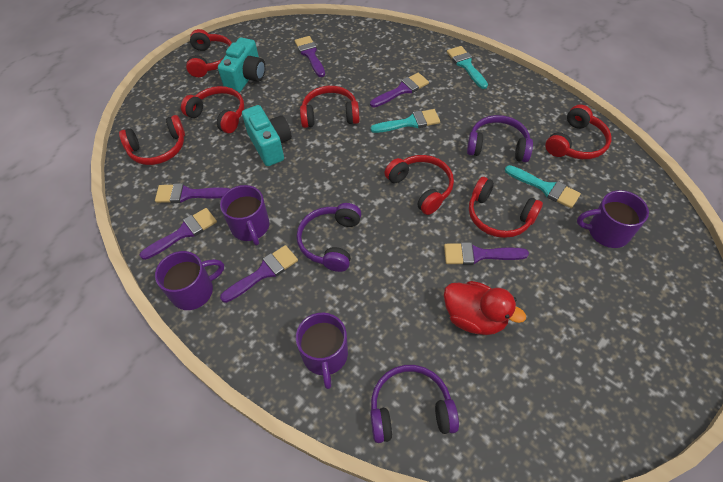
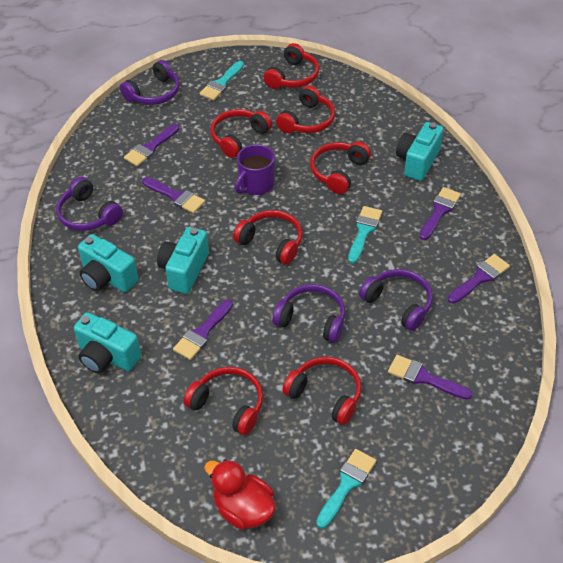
purple headphones: [297,203,361,272] [370,365,459,443] [467,115,533,162] = 3 -> [56,177,123,231] [120,60,180,105] [273,284,345,343] [359,269,433,331] = 4
purple mug: [155,251,224,310] [220,185,269,245] [295,313,348,389] [577,190,649,248] = 4 -> [235,144,275,195] = 1
turquoise camera: [218,37,265,93] [242,105,292,166] = 2 -> [74,312,141,373] [78,234,139,292] [157,227,209,294] [396,122,444,181] = 4

